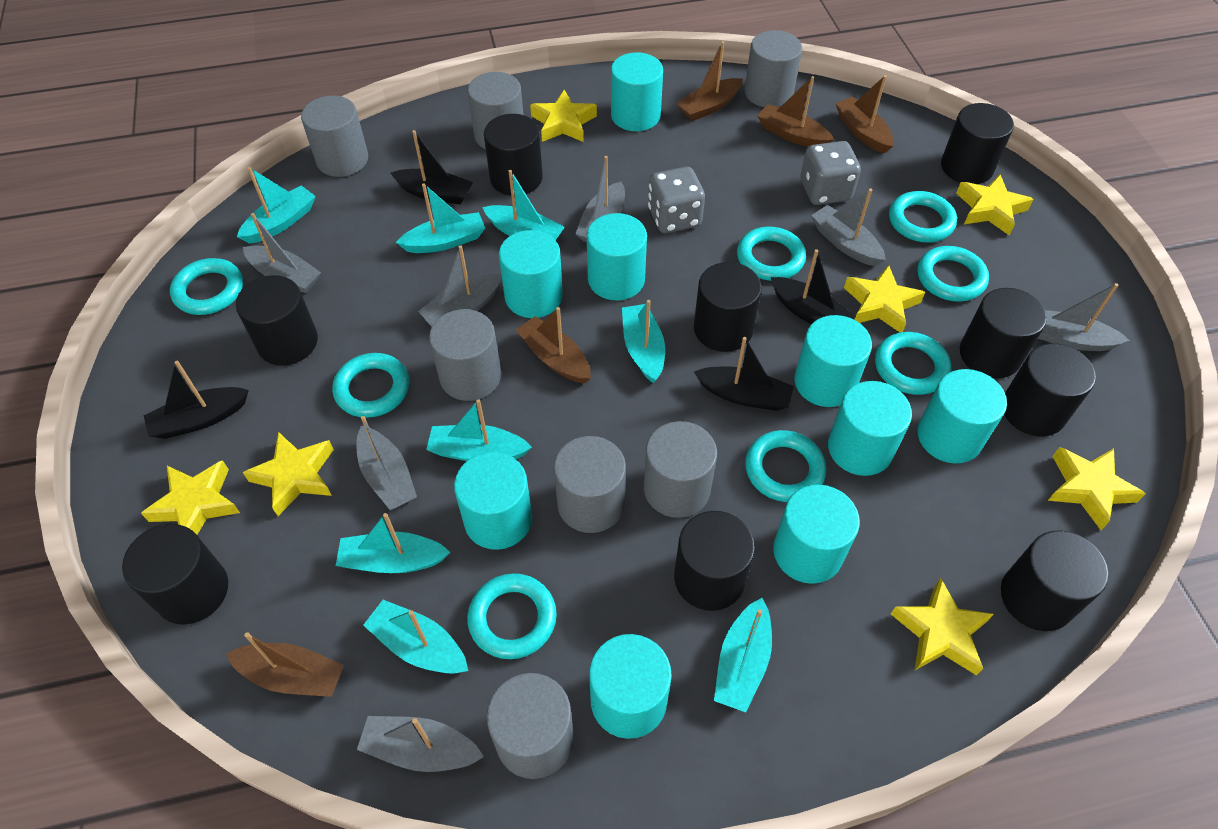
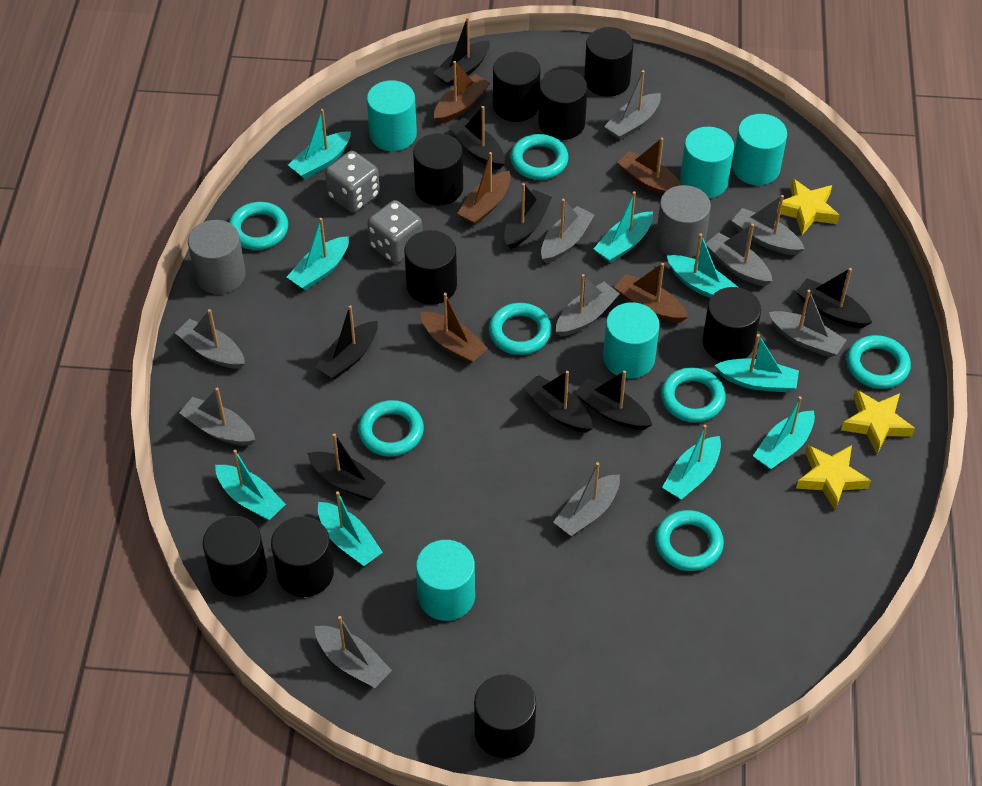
black boat: [144,361,249,439] [391,130,473,204] [694,337,794,411] [771,249,856,324] = 4 -> [307,433,386,501] [315,305,378,379] [433,17,490,87] [449,106,505,169] [504,183,552,249] [523,371,593,433] [575,371,652,430] [796,268,872,328] = 8
grey boat: [243,213,321,293] [357,416,417,510] [357,716,484,772] [418,245,502,327] [575,156,625,242] [811,189,886,266] [1038,283,1130,351] = 7 -> [175,309,245,369] [179,388,255,446] [314,616,392,688] [541,199,594,263] [553,462,620,536] [556,274,620,337] [604,70,661,140] [705,224,773,286] [732,195,805,255] [768,290,846,357] = 10
grey cylinder: [301,95,368,177] [429,309,501,401] [468,72,523,149] [487,673,574,779] [554,436,626,533] [644,421,717,518] [745,30,802,107] = 7 -> [188,220,246,294] [656,185,711,258] = 2
turquoise boat: [237,167,316,244] [336,513,450,573] [363,600,468,674] [396,184,485,253] [426,399,532,461] [482,170,565,240] [622,300,665,383] [714,598,772,712] = 8 -> [215,450,286,520] [287,218,349,290] [288,109,351,179] [318,491,383,566] [594,191,653,263] [662,425,721,500] [667,234,738,298] [715,334,799,392] [753,396,815,470] = 9
turquoise cylinder: [454,452,532,550] [499,230,563,318] [587,213,647,300] [589,634,672,739] [611,53,663,131] [773,485,860,584] [794,315,872,407] [828,381,912,476] [917,369,1007,463] = 9 -> [367,80,417,151] [416,540,475,621] [603,302,660,379] [680,127,734,198] [732,114,787,185] = 5
turquoise ring: [170,258,243,315] [332,353,409,418] [467,573,557,659] [737,227,806,281] [745,430,826,502] [875,332,951,395] [889,191,957,243] [917,246,989,302] = 8 -> [229,202,288,250] [358,400,424,456] [489,303,552,355] [510,134,568,180] [655,510,724,571] [661,367,726,422] [847,335,911,389] = 7
yellow star: [141,460,240,535] [243,432,334,516] [530,90,597,142] [844,265,925,332] [891,578,994,676] [956,174,1034,235] [1048,447,1146,530] = 7 -> [777,179,840,235] [796,445,871,510] [841,389,915,454] = 3

